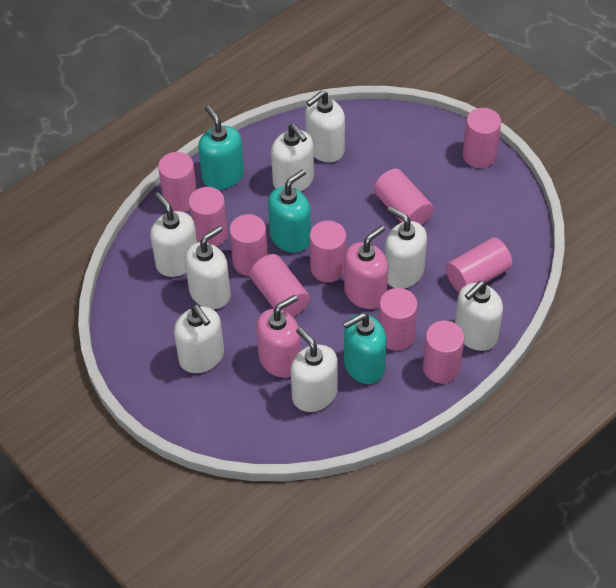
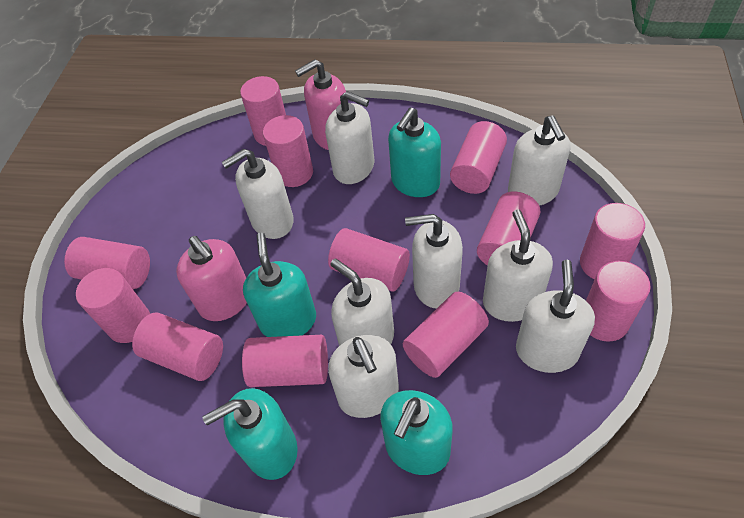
pink cylinder: [158,152,197,212] [188,187,228,247] [229,214,268,276] [250,254,310,317] [310,221,346,282] [374,169,433,225] [379,288,418,351] [423,321,464,384] [446,237,512,293] [463,108,501,168] = 10 -> [64,237,150,289] [76,268,150,343] [132,312,223,381] [240,76,286,146] [242,335,328,387] [263,115,313,187] [328,228,410,292] [403,292,489,378] [450,121,507,194] [477,191,540,266] [580,203,645,280] [586,261,651,342] = 12
turquoise soap dispenser: [198,105,244,190] [268,169,311,253] [343,313,386,384] = 3 -> [203,388,298,480] [243,233,316,337] [380,390,453,475] [388,108,441,197] = 4

